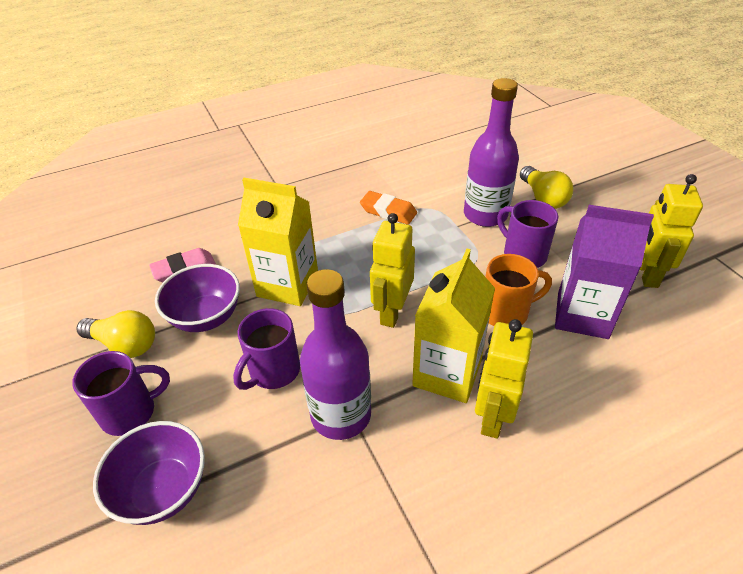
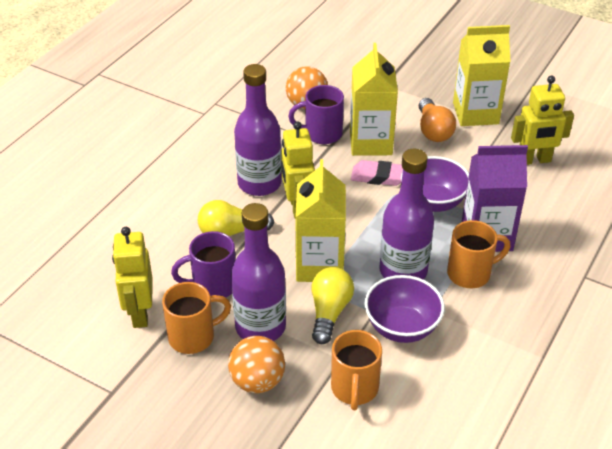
orange ball: none = 0 -> [228,336,285,393] [286,66,328,109] = 2
orange eraser: [360,191,417,225] = 1 -> none = 0
orange light bulb: none = 0 -> [419,98,456,142] = 1
orange mug: [485,254,552,326] = 1 -> [162,282,231,354] [331,330,382,410] [447,220,511,288] = 3
purple bottle: [300,269,371,440] [464,78,519,227] = 2 -> [231,203,286,341] [234,64,282,196] [380,149,434,280] = 3
purple mug: [72,351,170,436] [233,308,300,390] [497,200,558,268] = 3 -> [171,231,236,298] [288,85,344,144] = 2
yellow carton: [238,178,318,306] [412,249,495,403] = 2 -> [295,159,346,282] [350,43,398,156] [453,25,511,126] = 3

